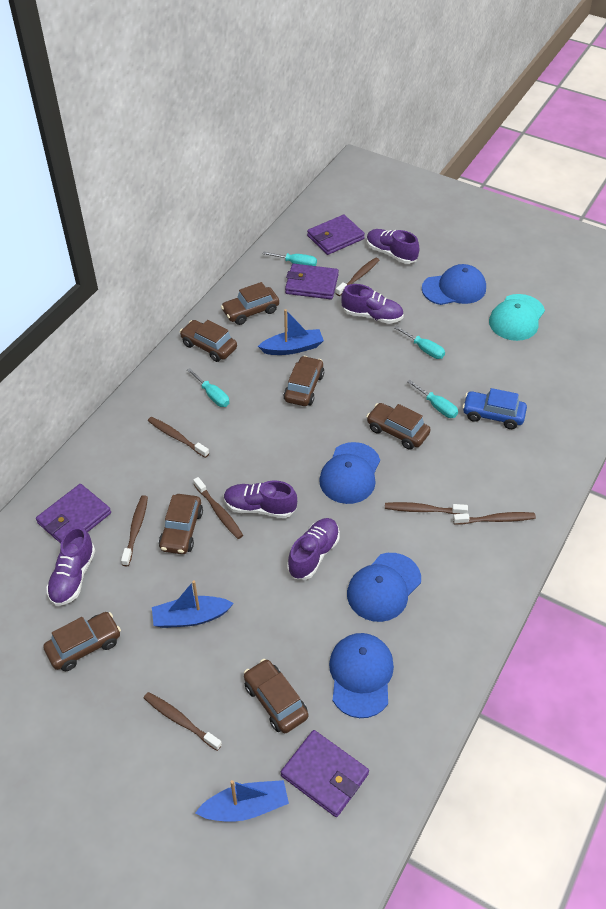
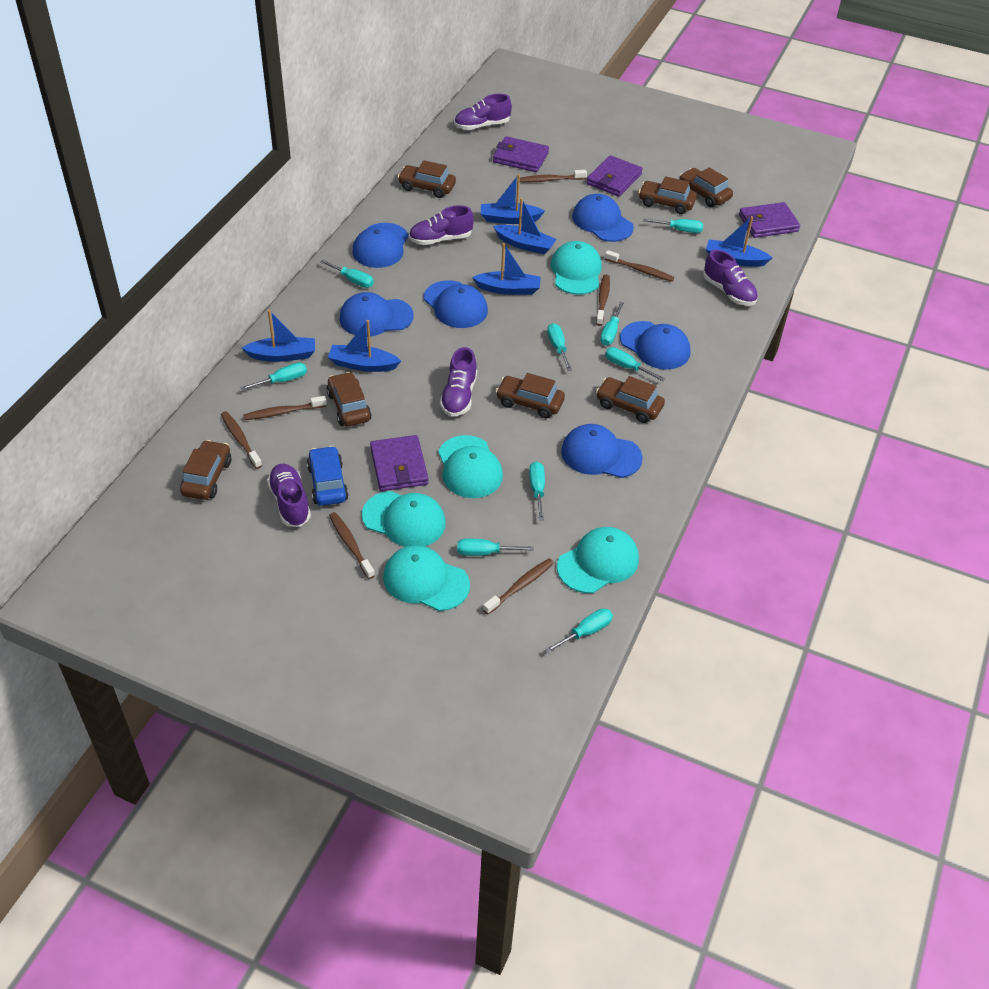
blue boat: [152,580,234,628] [195,780,289,822] [258,309,324,355] = 3 -> [242,310,315,362] [328,320,401,372] [472,243,540,295] [481,174,545,224] [493,198,556,254] [706,216,772,267] = 6
blue cap: [319,442,380,504] [329,633,394,718] [347,553,421,622] [422,264,486,305] = 4 -> [340,292,414,337] [352,223,409,268] [424,280,488,328] [561,424,643,478] [572,194,634,242] [620,321,690,370] = 6
turquoise cap: [489,294,545,341] = 1 -> [362,491,446,547] [383,545,470,611] [438,435,503,498] [551,241,602,295] [557,527,639,593] = 5
turquoise screwdriver: [187,368,229,407] [262,251,317,266] [394,326,445,359] [407,380,458,418] = 4 -> [241,363,307,391] [320,260,374,288] [457,538,534,556] [529,462,545,520] [545,608,613,653] [547,323,572,371] [600,302,624,345] [605,347,665,381] [644,219,703,233] = 9

